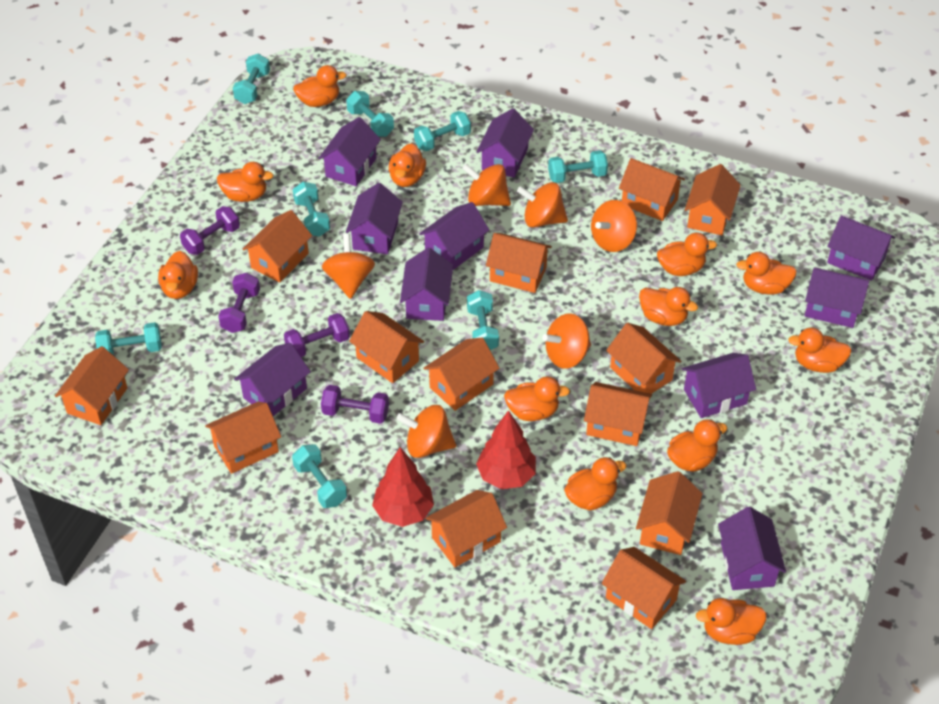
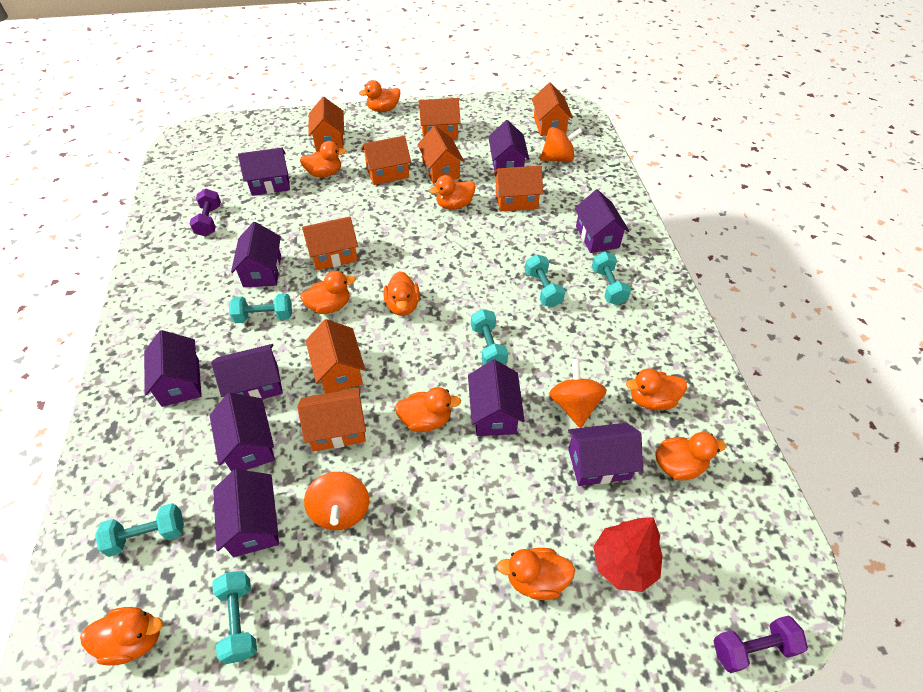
orange duck: [158,251,198,299] [217,162,274,202] [293,65,347,107] [389,143,426,187] [504,376,570,421] [564,457,626,510] [639,287,698,326] [657,233,717,276] [667,419,727,472] [696,598,767,645] [736,252,797,294] [788,328,852,373] = 12 -> [80,607,163,665] [300,141,346,177] [300,271,356,314] [359,80,400,112] [383,271,420,316] [395,387,461,432] [429,175,476,210] [497,548,575,600] [626,368,687,410] [655,432,726,480] = 10
orange house: [55,346,129,425] [205,402,281,474] [242,210,312,282] [349,311,424,383] [423,337,499,411] [426,490,507,567] [486,233,552,293] [584,382,652,446] [602,547,686,629] [606,323,681,394] [619,158,685,221] [636,471,703,555] [685,164,741,235] = 13 -> [297,388,366,452] [302,216,358,271] [306,319,365,394] [308,97,344,152] [361,136,411,185] [417,126,464,184] [419,98,461,139] [494,166,543,212] [532,83,573,136] = 9
orange spinning top: [322,234,375,299] [396,405,456,458] [462,164,511,206] [517,182,568,228] [542,313,591,369] [591,200,637,252] = 6 -> [304,472,369,530] [540,127,582,162] [549,359,607,428] = 3
purple dumbbell: [180,206,240,255] [218,273,260,333] [284,313,350,357] [321,385,389,424] = 4 -> [189,189,221,237] [713,615,808,673] = 2
red tree: [372,447,434,527] [476,410,536,489] = 2 -> [593,517,663,592] = 1
turquoise dumbbell: [95,322,162,355] [233,54,270,104] [292,444,347,508] [293,182,330,237] [346,91,394,137] [414,111,471,151] [467,290,499,350] [548,150,608,183] = 8 -> [95,503,184,557] [212,571,257,664] [229,293,292,323] [471,309,508,365] [525,254,565,307] [592,251,631,305] = 6

